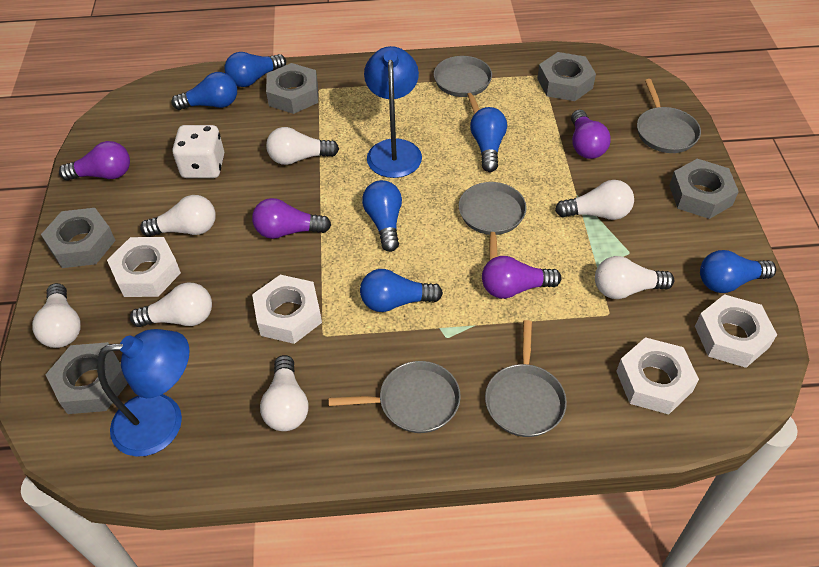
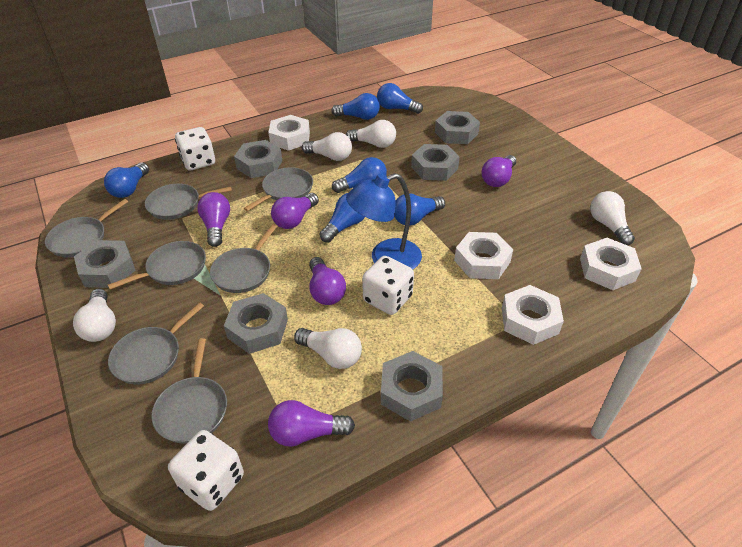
blue lamp: [97,329,190,457] [364,46,422,178] = 2 -> [346,173,422,269] = 1
grey nut: [41,208,116,268] [45,342,128,414] [266,63,318,114] [537,52,596,101] [669,159,739,219] = 5 -> [74,240,136,288] [224,293,288,354] [234,140,282,178] [381,351,443,422] [411,144,460,181] [435,111,480,144] = 6
grey pan: [329,361,461,433] [434,56,492,114] [458,182,527,260] [485,320,567,437] [637,79,701,153] = 5 -> [45,199,128,258] [108,241,206,290] [108,302,204,385] [145,184,232,220] [151,338,227,444] [210,224,277,293] [244,167,313,211] = 7
purple light bulb: [59,141,130,181] [252,198,331,239] [482,256,561,299] [571,110,611,159] = 4 -> [197,192,230,247] [268,400,355,447] [271,193,319,229] [309,257,346,305] [481,155,516,187] = 5
white dice: [172,125,224,178] = 1 -> [168,430,244,511] [175,127,215,170] [362,256,414,315] = 3
white light bulb: [32,283,81,348] [130,282,212,327] [140,195,216,237] [260,355,308,431] [266,127,339,165] [555,180,634,220] [595,256,674,299] = 7 -> [73,289,116,342] [294,328,362,369] [302,132,352,161] [346,120,396,148] [590,191,635,245] = 5

